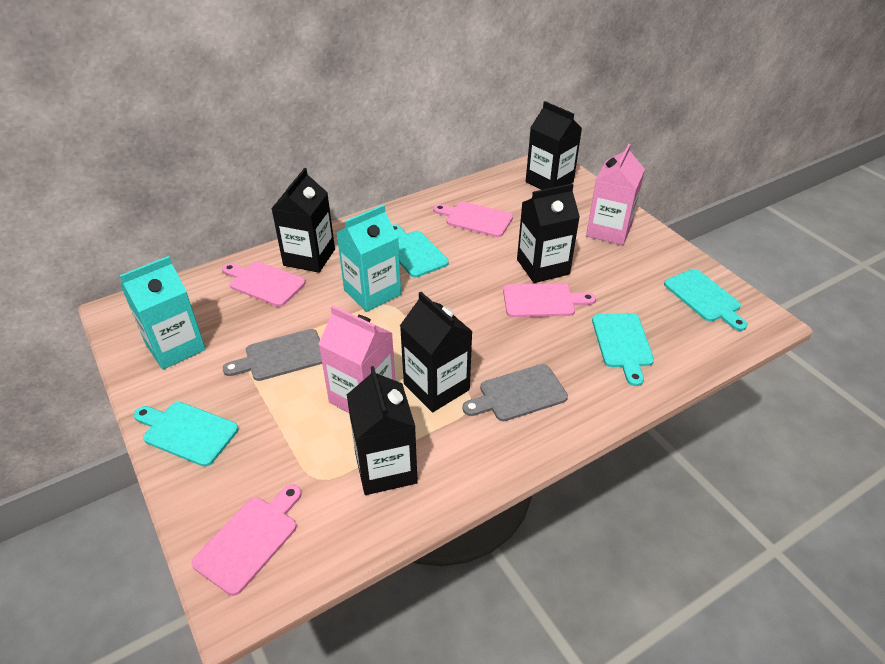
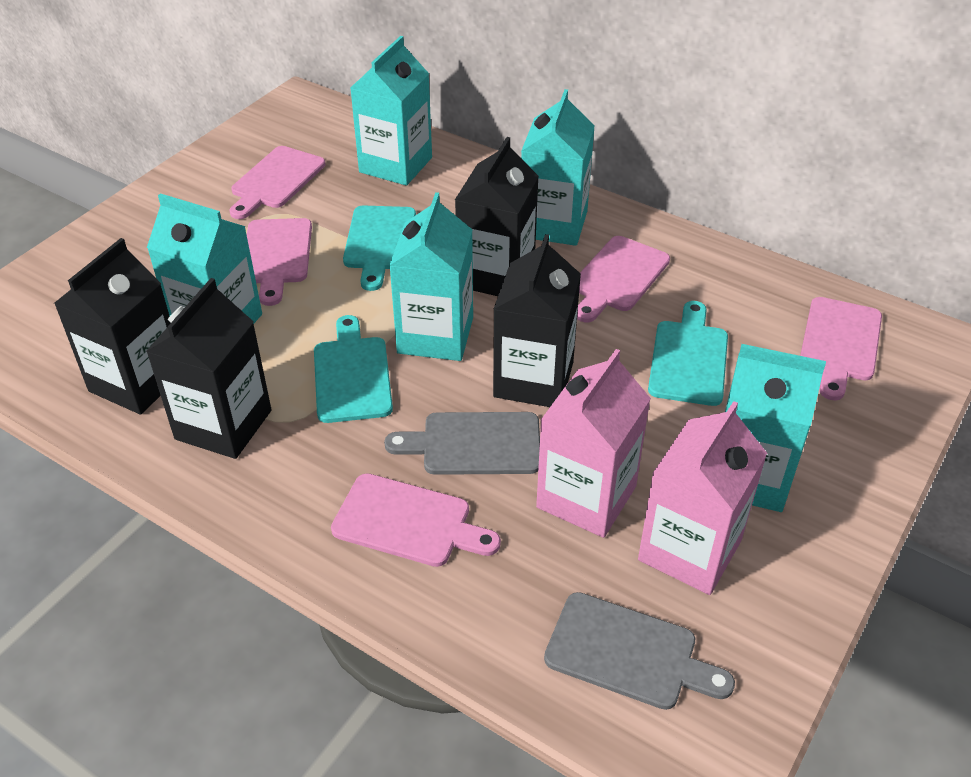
black carton: [271,168,335,273] [347,366,418,495] [400,292,473,412] [517,183,580,283] [526,101,582,190] = 5 -> [54,238,171,415] [146,278,272,459] [455,137,539,296] [493,234,581,407] = 4
pink cutting board: [191,484,302,596] [222,261,306,307] [433,202,513,237] [503,283,596,317] = 4 -> [230,146,325,219] [247,218,312,306] [331,473,501,567] [577,236,670,322] [800,297,882,400] = 5
turquoise carton: [119,256,206,370] [337,204,401,312] = 2 -> [147,193,262,324] [351,36,432,186] [389,192,473,361] [521,89,595,246] [725,344,826,512] = 5
turquoise cutting board: [134,402,239,467] [392,224,449,277] [592,313,654,386] [664,269,748,331] = 4 -> [314,315,393,423] [343,205,416,291] [648,301,728,406] = 3

